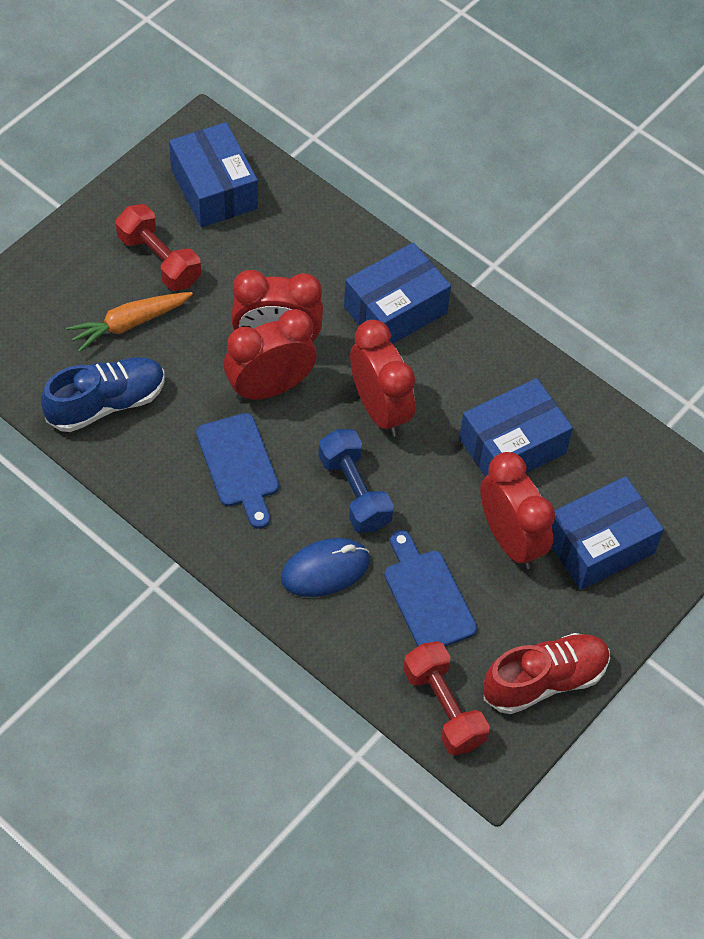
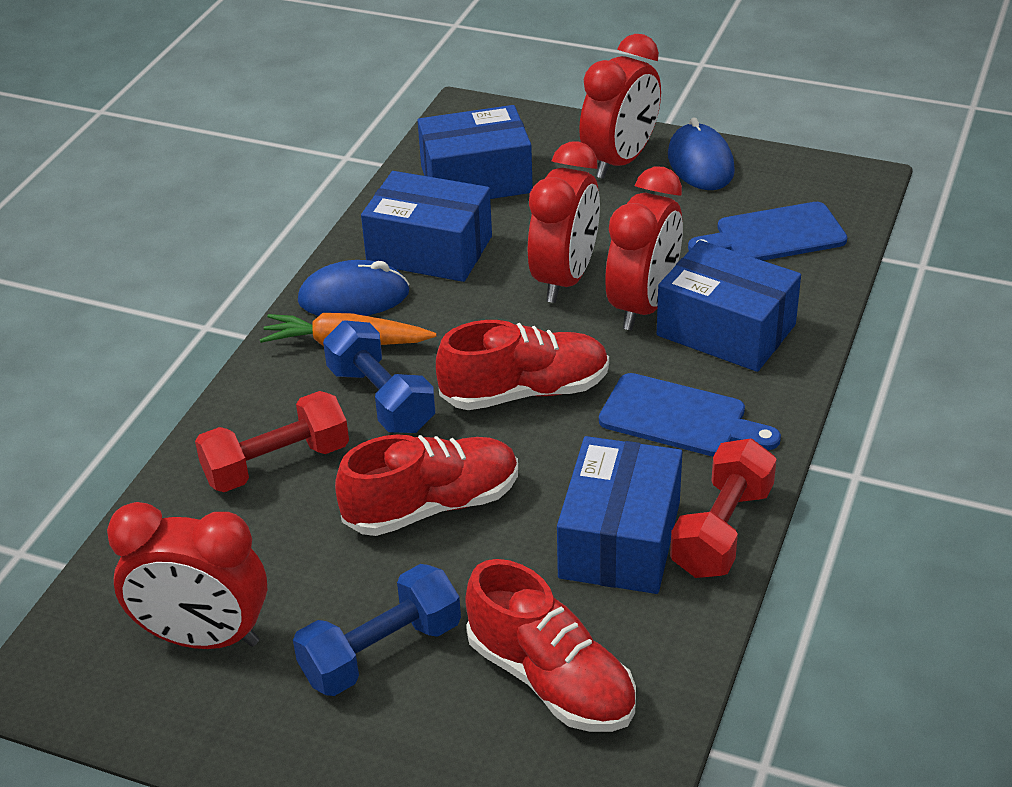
blue dumbbell: [319,429,394,533] = 1 -> [293,564,461,696] [323,320,435,433] = 2
blue mouse: [281,538,370,597] = 1 -> [298,260,410,316] [668,117,735,190] = 2
blue shoe: [41,357,165,432] = 1 -> none = 0
red shoe: [483,633,610,714] = 1 -> [335,434,518,536] [436,320,609,410] [465,559,636,732] = 3

